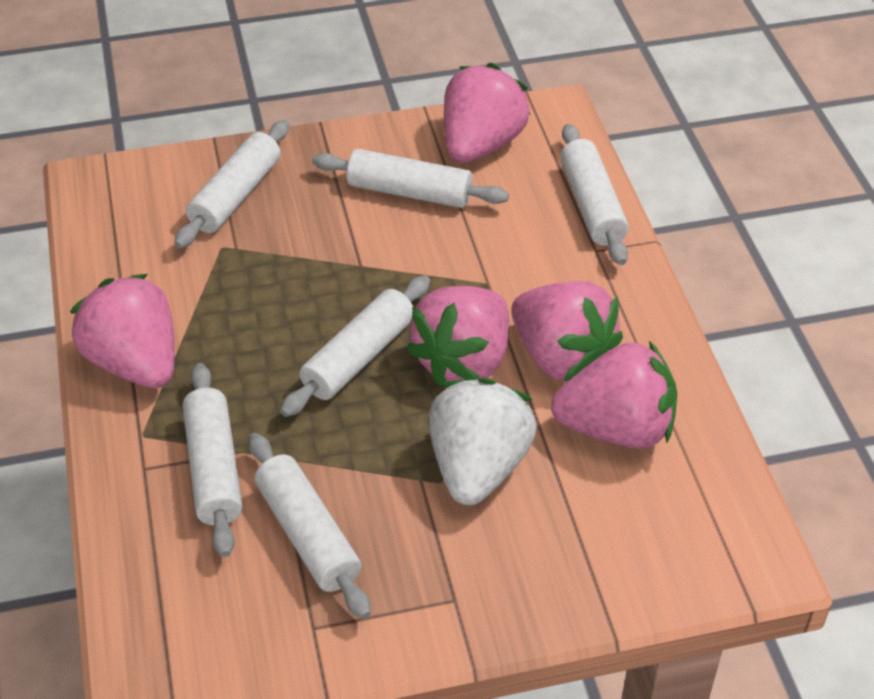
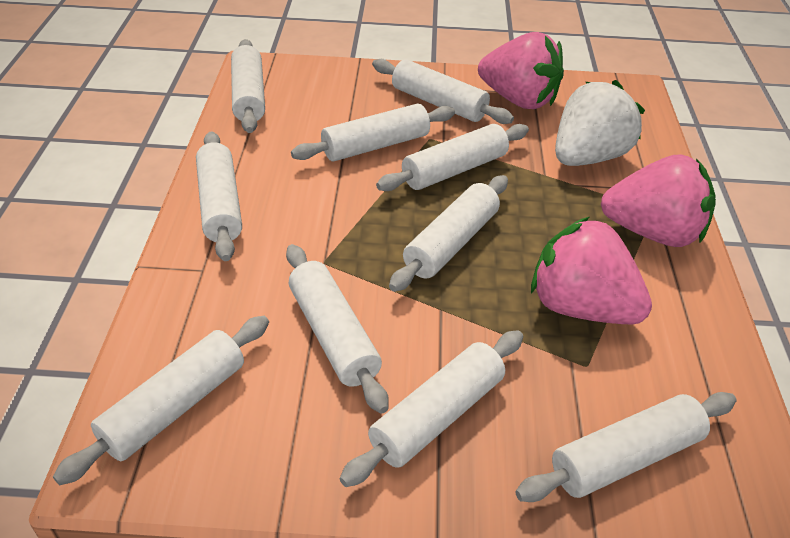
pink strawberry: [70,274,175,388] [406,286,509,386] [444,63,530,163] [511,281,623,382] [551,341,677,449] = 5 -> [478,32,564,109] [531,217,652,324] [601,154,716,247] = 3
white rolling pin: [174,120,289,248] [183,363,243,557] [248,433,371,619] [280,275,430,417] [312,149,509,208] [560,124,629,265] = 6 -> [53,316,269,485] [196,131,242,261] [231,39,265,133] [286,244,389,414] [291,103,455,161] [340,330,523,487] [372,59,514,124] [376,124,529,191] [389,175,508,292] [515,392,736,502] = 10

